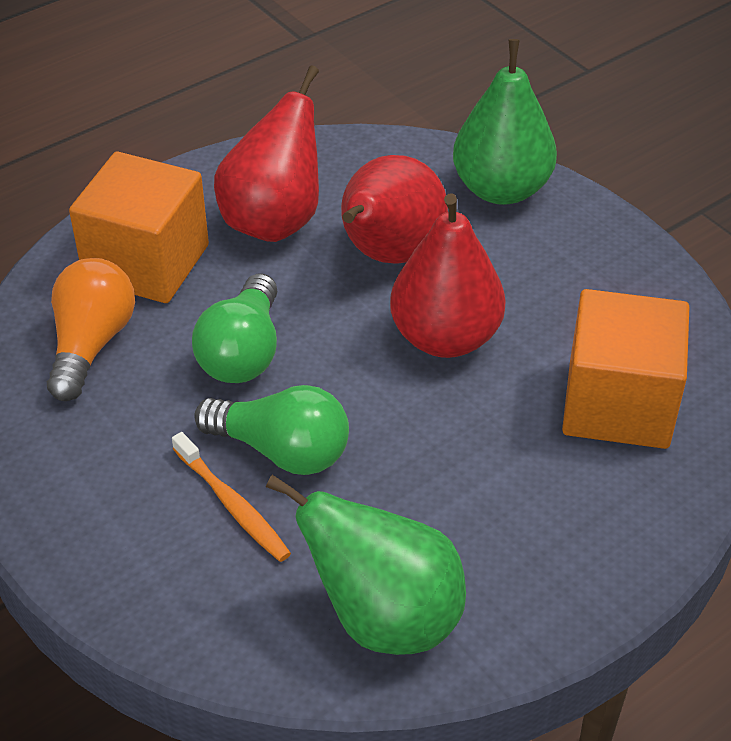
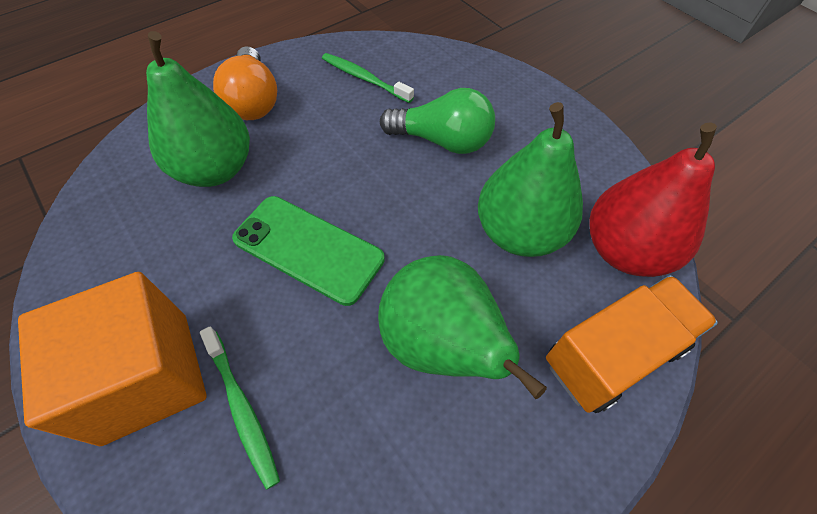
green light bulb: [192,273,277,383] [194,385,349,475] = 2 -> [380,88,495,154] = 1
green pear: [266,475,466,655] [453,39,557,205] = 2 -> [146,31,250,187] [378,255,547,399] [478,102,583,257] = 3
green phone: none = 0 -> [232,196,385,306] = 1
green toothbrush: none = 0 -> [200,327,280,490] [322,53,414,103] = 2
orange cube: [69,152,209,303] [562,289,689,449] = 2 -> [18,272,207,446] = 1
orange toothbrush: [172,432,291,562] = 1 -> none = 0
orange truck: none = 0 -> [546,275,718,413] = 1
red pear: [214,66,319,242] [341,155,448,264] [390,194,505,358] = 3 -> [589,122,717,277] = 1

